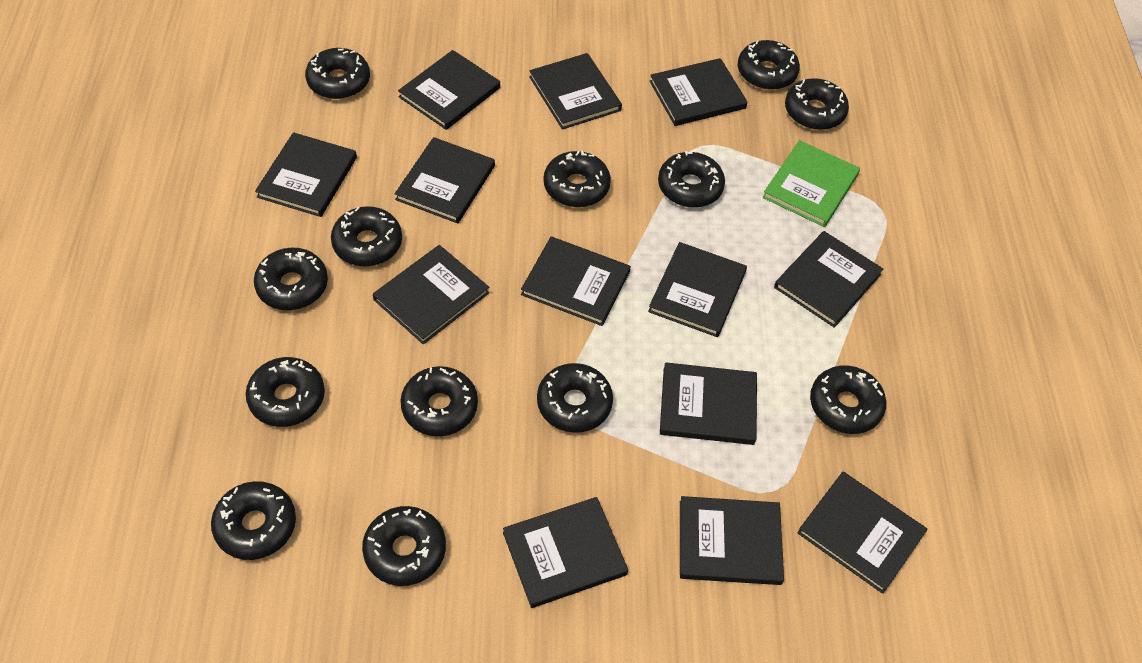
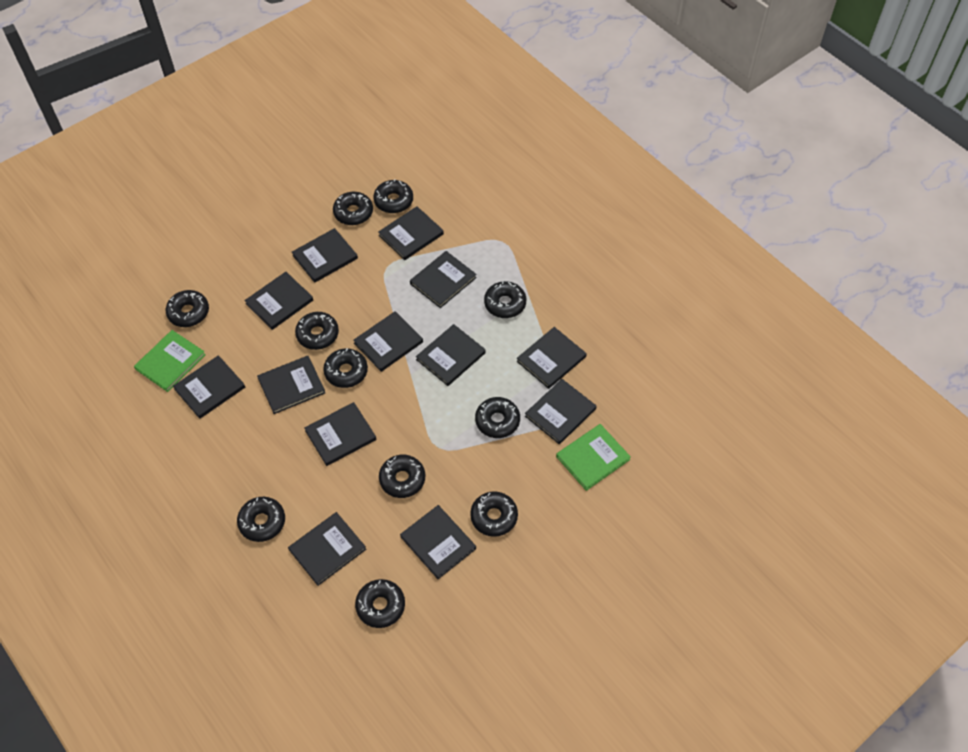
black donut: [211,481,296,560] [246,357,325,427] [254,248,328,310] [305,48,370,99] [331,206,402,266] [362,506,446,586] [400,366,478,436] [537,363,613,433] [543,150,611,207] [658,151,725,208] [738,40,800,90] [785,78,849,130] [810,365,886,434] = 13 -> [166,290,209,327] [237,497,285,542] [295,312,339,350] [323,348,368,388] [333,192,373,225] [355,579,405,628] [373,179,413,213] [379,455,425,498] [470,491,518,537] [475,397,520,438] [484,281,526,318] = 11
green book: [762,140,860,227] = 1 -> [134,330,206,392] [556,424,631,491] = 2

